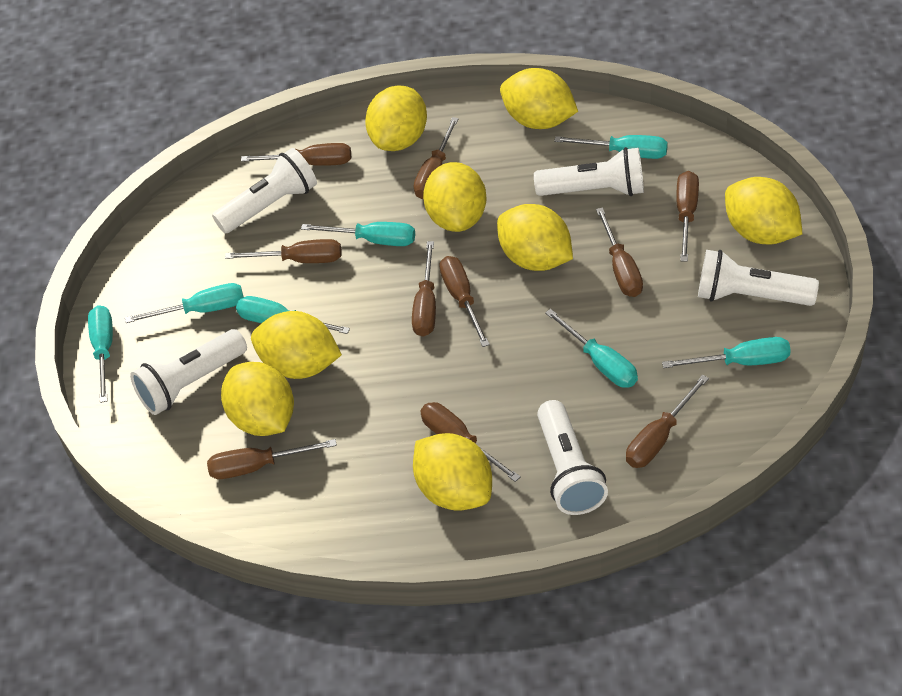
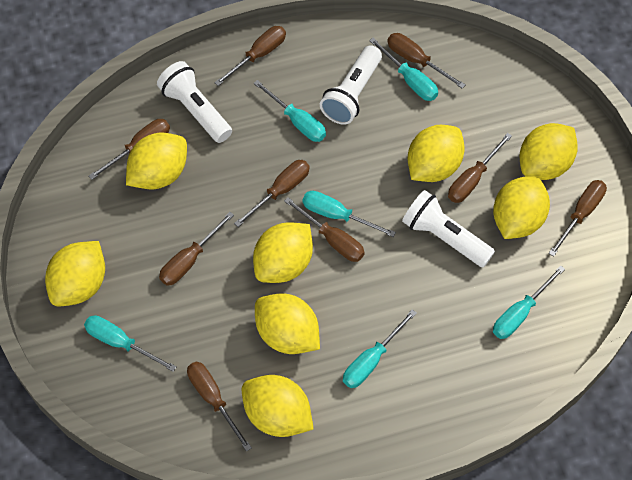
brown screwdriver: [207,439,337,479] [225,239,341,263] [241,143,351,166] [412,241,436,336] [414,117,459,199] [420,402,521,482] [439,256,490,347] [596,207,643,297] [626,375,709,468] [676,171,699,262] = 10 -> [89,119,170,180] [159,212,234,286] [187,362,252,452] [214,26,286,86] [234,160,310,227] [284,197,365,262] [387,33,465,88] [448,133,512,203] [549,180,607,257] = 9
turquoise screwdriver: [88,305,113,403] [125,283,244,323] [236,296,350,334] [301,222,415,246] [545,309,638,388] [554,135,668,159] [662,337,791,368] = 7 -> [84,315,177,372] [253,80,326,142] [303,191,396,237] [343,309,417,388] [369,38,438,101] [493,265,565,339] = 6
white flashlight: [130,329,247,415] [212,148,317,233] [534,147,644,196] [537,400,608,515] [698,250,819,306] = 5 -> [157,61,232,143] [320,45,382,125] [402,190,495,268] = 3

